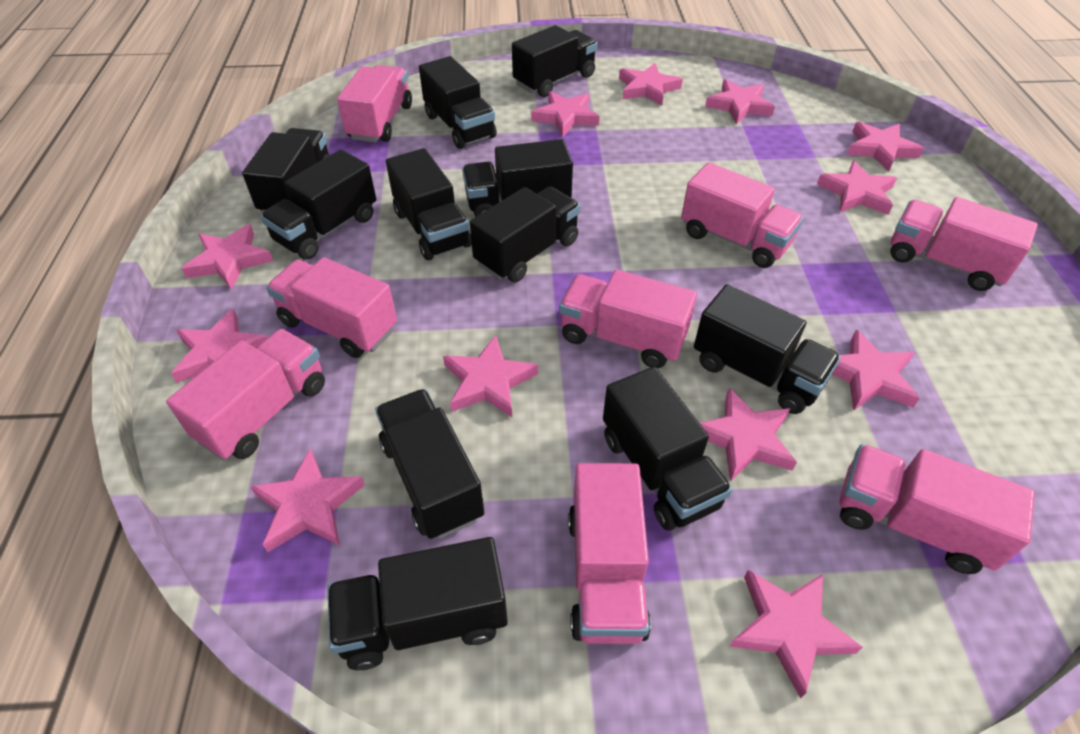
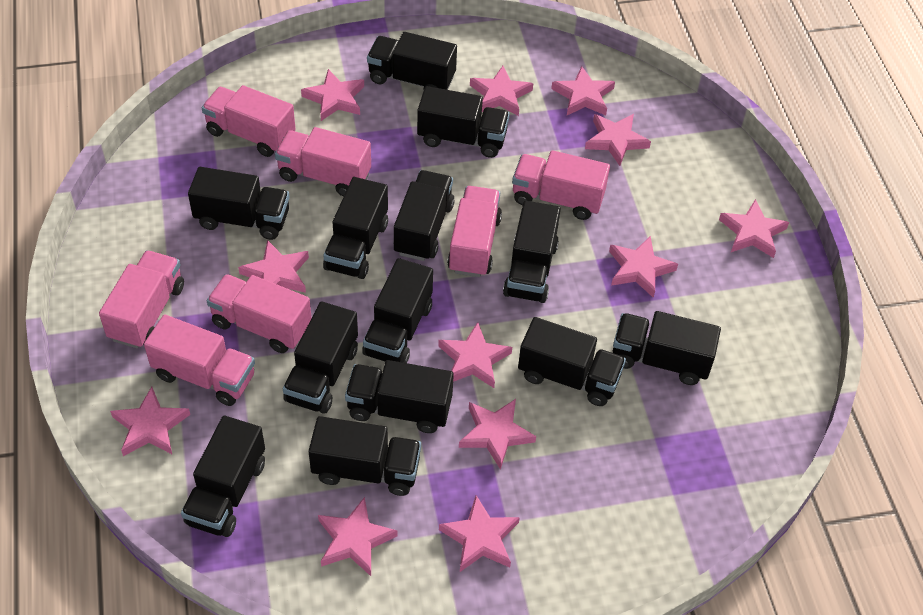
black truck: [242,128,330,212] [261,150,376,260] [327,537,508,670] [375,389,484,539] [386,148,472,260] [419,56,497,149] [462,139,573,217] [470,187,580,282] [512,25,597,97] [603,367,733,530] [694,284,841,414] = 11 -> [181,416,265,537] [188,167,290,240] [283,301,358,414] [309,416,421,496] [323,177,388,279] [345,360,454,433] [362,258,433,363] [367,32,457,90] [393,170,455,261] [417,86,510,158] [503,201,561,303] [518,317,626,406] [613,311,721,385] = 13
pink truck: [166,329,325,460] [266,257,397,358] [337,65,412,142] [559,270,697,368] [568,463,651,644] [681,162,804,268] [839,444,1035,574] [890,197,1038,291] = 8 -> [99,250,184,349] [144,315,255,406] [202,85,296,157] [207,274,312,353] [275,127,371,197] [447,186,502,277] [512,150,610,220] = 7

